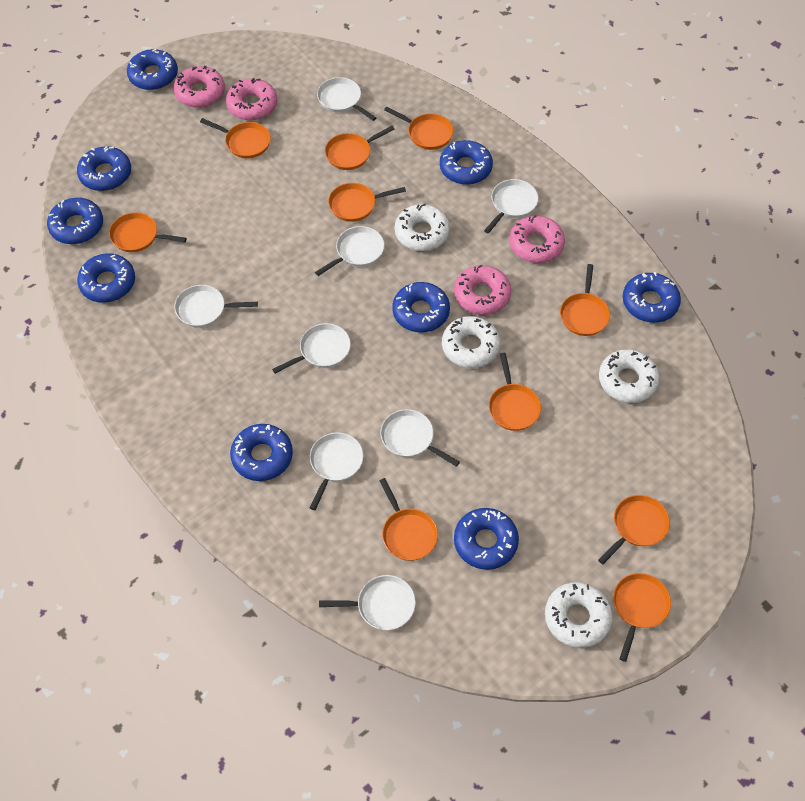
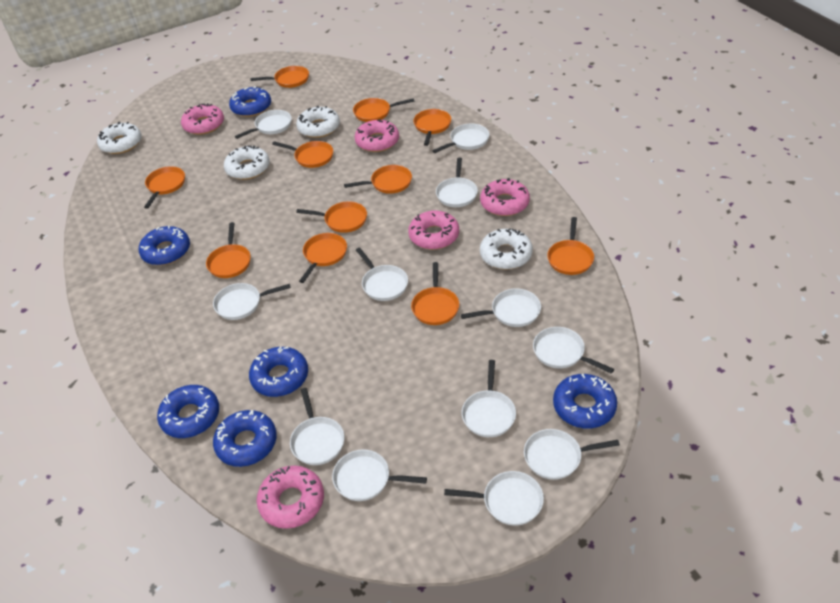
blue donut: [47,198,103,244] [77,146,131,191] [77,253,135,303] [127,49,178,90] [230,424,293,481] [392,282,450,332] [440,140,493,185] [454,508,519,570] [623,272,681,323] = 9 -> [139,225,190,265] [157,385,219,438] [213,410,277,467] [229,86,271,117] [249,347,308,397] [553,374,617,428] = 6
orange pan: [109,212,187,252] [200,118,271,158] [325,126,395,170] [328,183,406,222] [379,478,438,561] [384,107,453,150] [489,353,541,431] [560,264,610,336] [598,495,670,564] [613,573,671,662] = 10 -> [144,166,185,209] [206,222,251,278] [250,66,309,88] [272,141,333,168] [296,201,367,233] [299,233,347,283] [344,165,412,194] [353,98,414,122] [411,262,459,325] [413,109,451,146] [547,217,594,275] = 11
pink donut: [174,66,225,108] [226,78,277,120] [454,265,511,315] [509,215,565,263] = 4 -> [181,103,224,135] [257,465,324,529] [354,119,399,152] [408,211,459,250] [480,178,530,216] = 5
white pan: [174,285,258,328] [272,323,351,374] [310,432,363,510] [315,226,384,276] [317,77,376,121] [319,575,416,630] [380,409,460,467] [484,179,538,233] = 8 -> [213,283,291,320] [235,110,292,139] [290,388,344,465] [332,450,427,501] [356,248,408,301] [432,123,490,153] [436,158,478,207] [444,471,544,526] [461,289,541,327] [462,360,516,437] [524,429,620,480] [533,327,614,374] = 12

